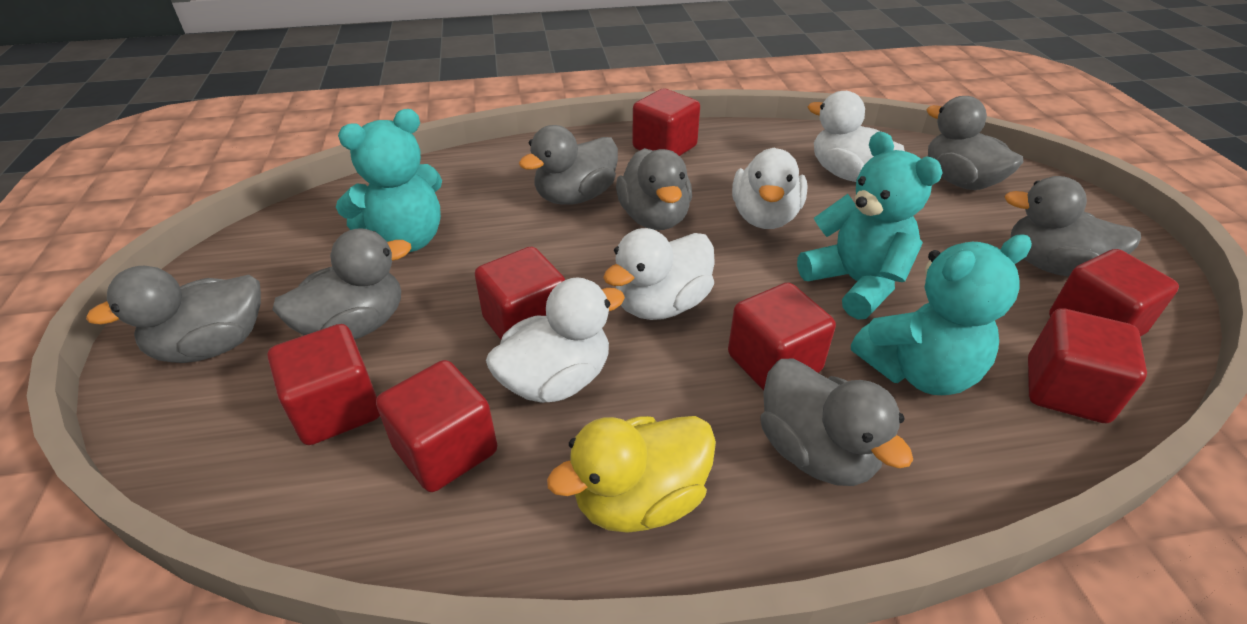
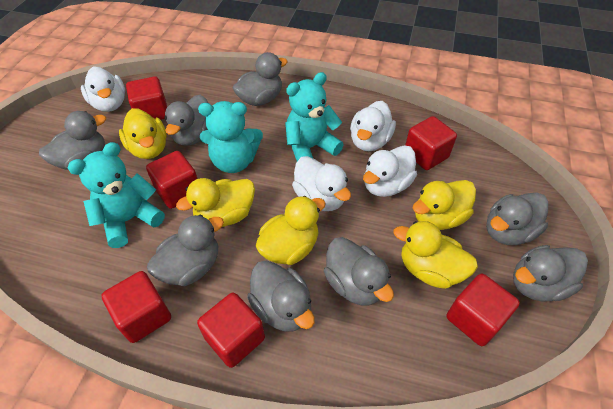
grey duck: [86,266,261,363] [272,228,411,340] [519,125,618,205] [616,148,692,230] [760,358,913,486] [926,96,1023,190] [1004,176,1141,276] = 7 -> [39,111,106,170] [147,214,224,286] [165,95,208,146] [233,52,288,106] [247,260,315,332] [324,237,394,306] [486,192,548,245] [513,245,588,301] = 8
red cube: [268,324,380,445] [376,360,497,492] [475,247,565,340] [632,89,700,156] [728,282,836,391] [1028,308,1147,423] [1049,249,1179,337] = 7 -> [101,271,171,343] [126,77,167,120] [146,151,197,209] [197,293,265,368] [405,116,457,170] [447,274,520,346] = 6
yellow duck: [547,416,716,533] = 1 -> [119,108,167,159] [176,178,255,227] [256,196,326,265] [393,221,478,289] [412,180,476,230] = 5

